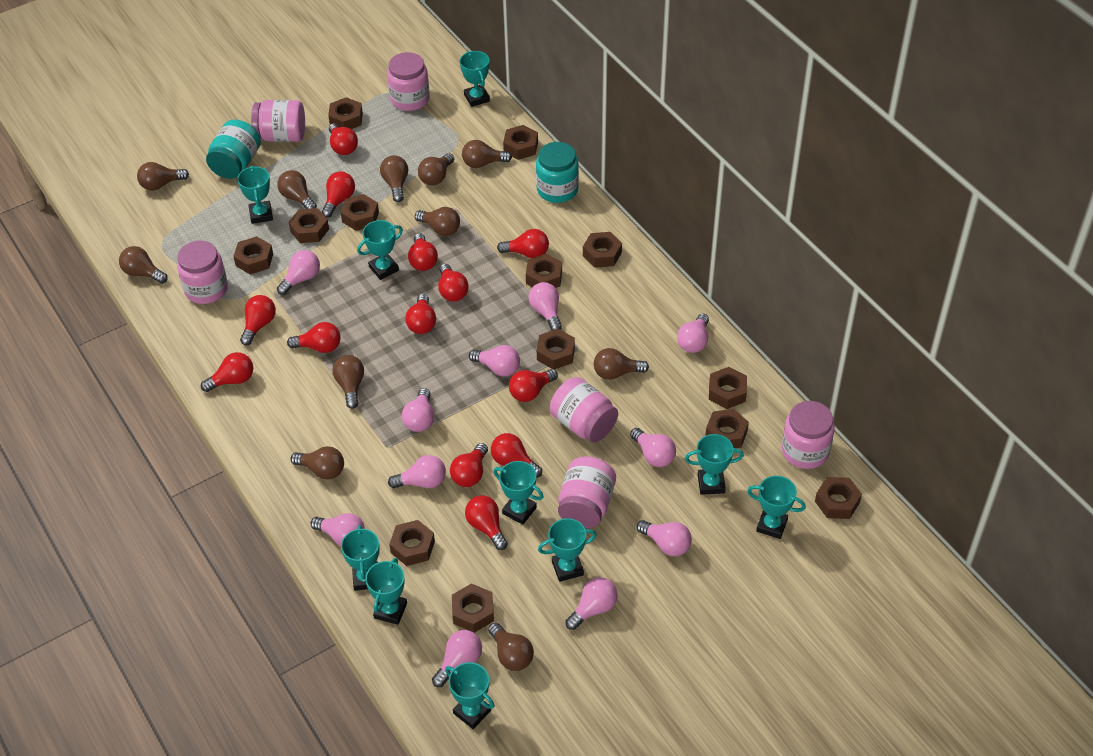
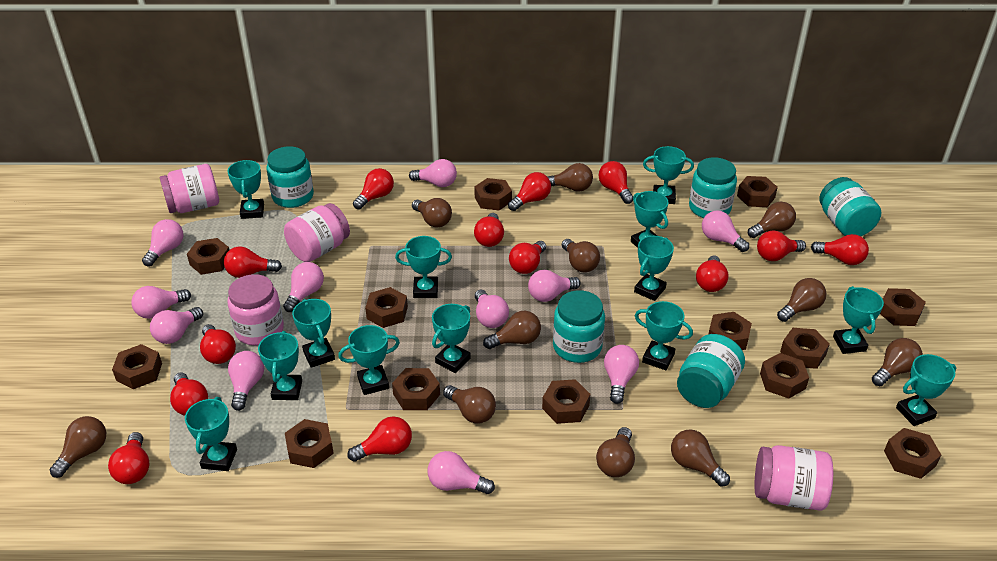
pink jar: [177,241,228,304] [251,100,305,142] [387,52,430,111] [550,377,618,443] [558,456,616,529] [782,401,835,469] = 6 -> [160,164,219,213] [227,274,284,345] [284,203,350,262] [754,445,833,511] = 4
turquoise jar: [206,120,261,179] [536,142,579,203] = 2 -> [266,146,314,208] [553,290,605,363] [677,334,745,408] [689,157,737,218] [819,177,881,236] = 5
turquoise trophy: [237,166,273,224] [341,525,380,591] [357,220,403,280] [365,558,407,625] [445,662,495,729] [460,51,490,107] [493,461,543,525] [538,518,597,582] [685,434,744,495] [747,476,806,539] = 10 -> [185,397,237,471] [227,160,264,219] [258,331,302,400] [292,299,335,368] [338,325,400,395] [395,236,452,298] [432,304,471,373] [631,191,668,248] [634,236,674,301] [635,301,693,370] [643,146,694,204] [833,286,884,354] [896,354,956,426] = 13

